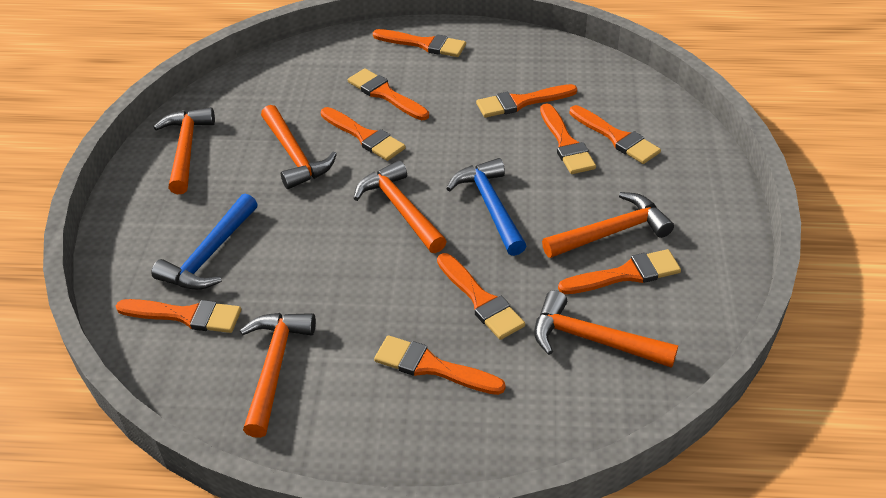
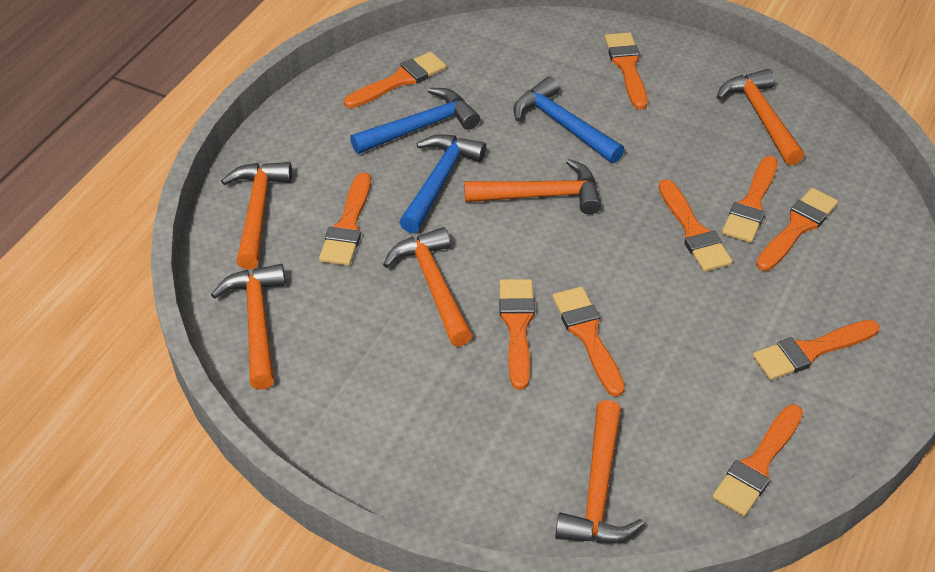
blue hammer: [151,194,258,290] [446,158,527,256] = 2 -> [350,88,480,154] [399,134,486,233] [513,76,625,163] = 3

